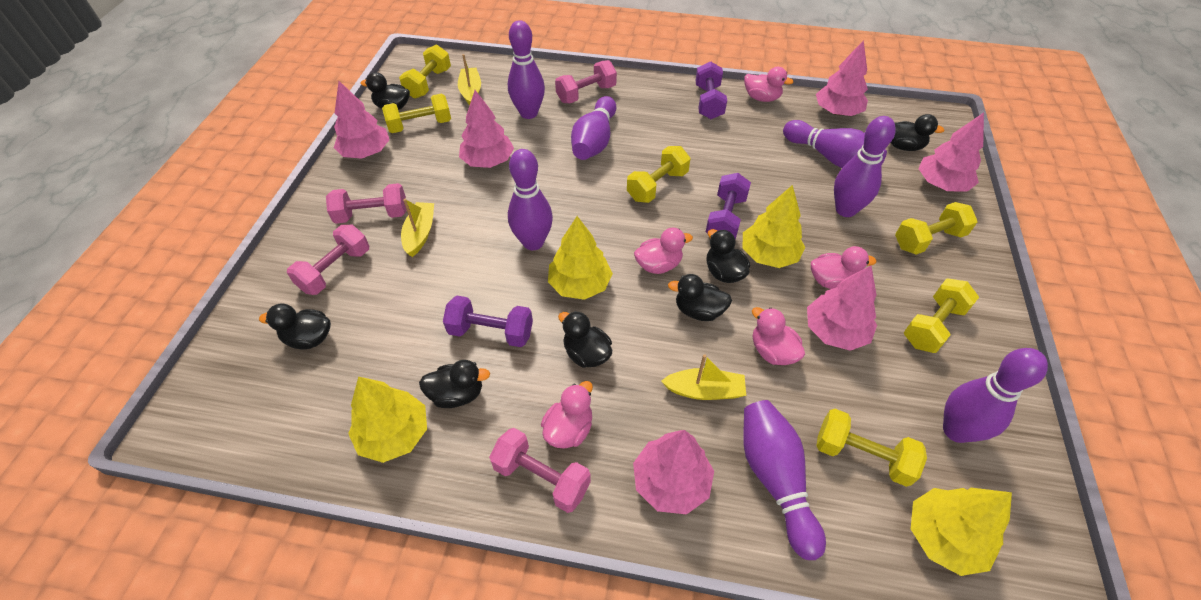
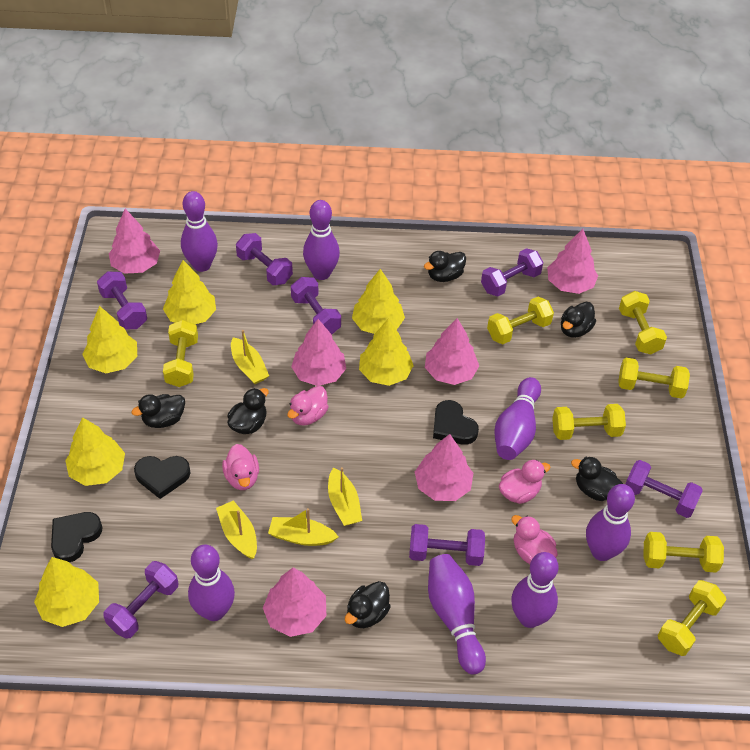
black duck: [259,303,331,350] [361,72,410,110] [419,360,490,408] [558,311,612,368] [668,274,732,321] [707,229,750,283] [891,114,945,151] = 7 -> [132,394,185,428] [227,388,269,434] [345,581,391,628] [424,251,466,282] [561,302,596,338] [571,457,623,501] = 6
black heart: none = 0 -> [51,512,103,562] [134,456,190,499] [433,400,479,445] = 3
pink duck: [541,381,593,449] [634,228,693,274] [744,67,794,102] [752,307,805,365] [811,246,877,289] = 5 -> [222,444,259,490] [287,386,329,425] [499,460,551,504] [511,515,558,564] = 4
pink dumbbell: [287,225,369,295] [326,183,407,224] [489,428,591,513] [555,60,617,103] = 4 -> none = 0
purple dumbbell: [443,296,533,347] [696,61,727,119] [706,173,751,239] = 3 -> [97,271,147,329] [103,561,178,639] [236,233,293,285] [291,277,341,334] [409,524,485,566] [481,248,543,297] [625,460,703,518] = 7
yellow boat: [401,199,434,257] [458,54,481,105] [661,354,746,400] = 3 -> [216,500,257,559] [231,330,269,384] [268,508,339,546] [328,467,362,526] = 4
yellow dumbbell: [382,94,451,133] [399,45,451,99] [627,146,690,203] [817,409,927,487] [895,202,978,255] [904,278,979,353] = 6 -> [163,320,198,387] [487,297,554,344] [552,404,626,440] [618,358,690,399] [619,291,667,355] [643,532,724,572] [658,580,727,656] = 7
yellow tree: [348,377,427,463] [548,216,613,300] [743,185,805,268] [911,488,1012,576] = 4 -> [34,557,99,627] [65,417,125,486] [82,306,137,373] [163,260,216,324] [352,269,405,334] [359,319,414,386] = 6

